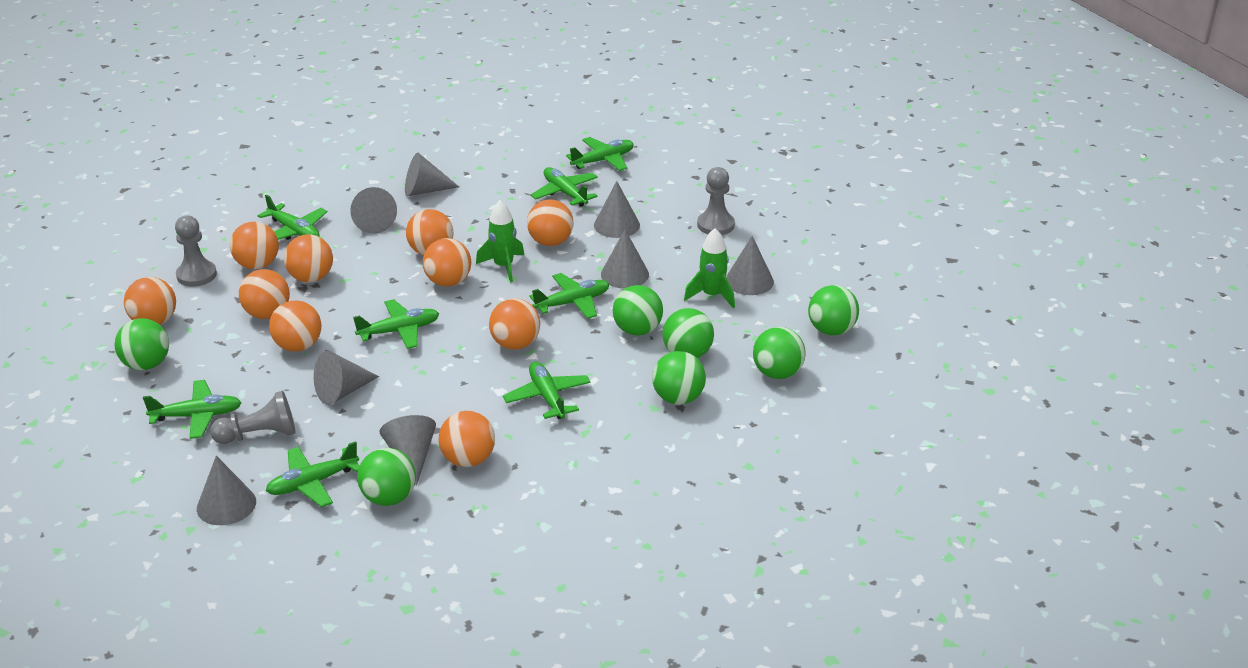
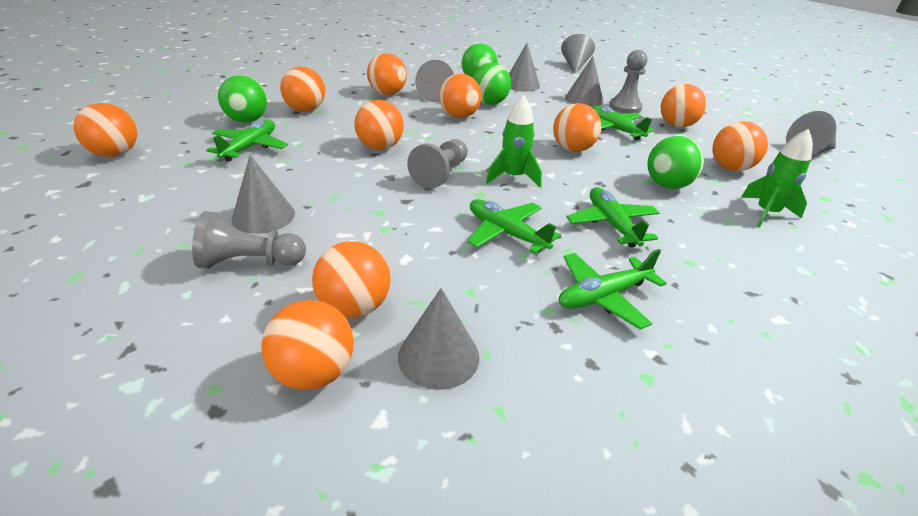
green ball: [115,318,169,370] [357,448,416,506] [613,285,663,336] [652,351,706,405] [662,308,714,358] [753,327,805,379] [808,285,859,335] = 7 -> [218,75,267,123] [461,43,498,77] [472,63,511,105] [647,136,704,189] = 4
green plane: [143,380,242,439] [257,194,327,240] [266,441,360,507] [353,299,439,349] [503,362,591,419] [530,273,609,319] [531,167,598,207] [566,137,634,171] = 8 -> [206,120,288,162] [467,199,561,254] [559,249,666,329] [566,187,660,247] [592,106,654,141] = 5
grey cone: [197,456,256,525] [314,351,379,405] [350,187,397,234] [380,415,436,486] [405,153,459,196] [594,181,640,238] [601,230,649,288] [726,236,774,295] = 8 -> [232,155,295,234] [398,288,479,390] [415,60,454,102] [509,43,540,92] [561,34,595,74] [565,56,604,107] [786,111,836,155] = 7

